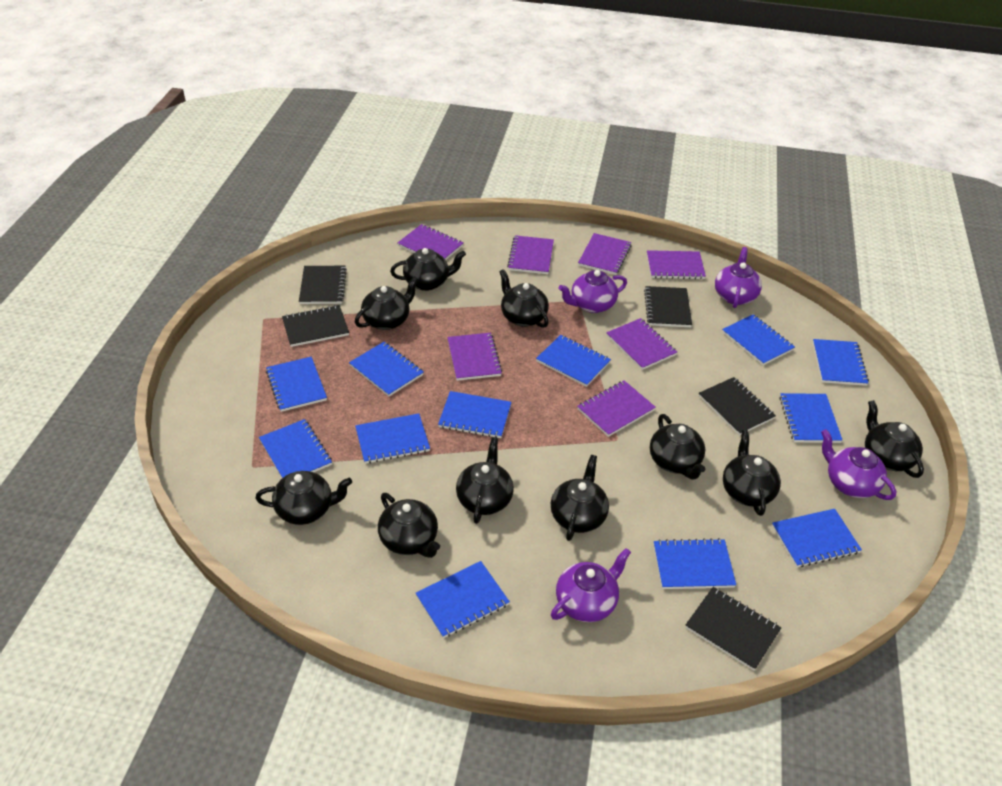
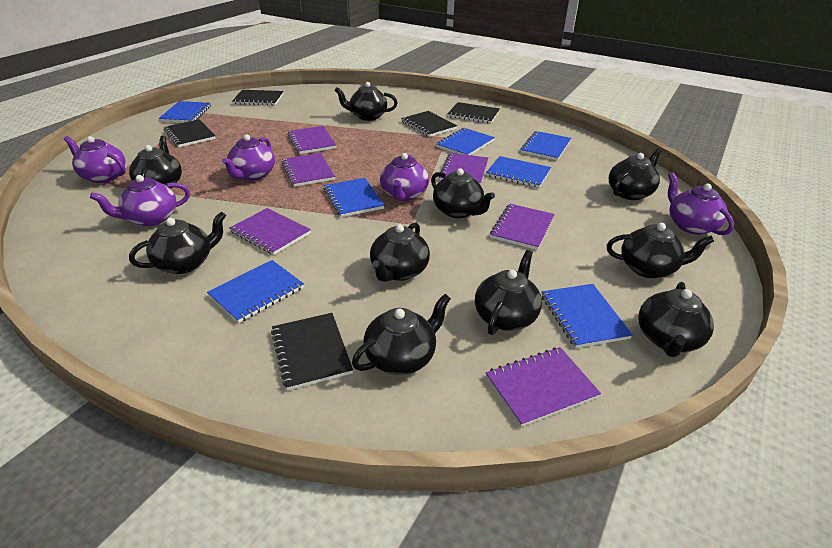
blue notebook: [259,419,332,478] [266,357,327,412] [349,342,424,396] [355,414,430,464] [416,561,510,638] [438,391,511,438] [536,335,611,387] [654,538,736,589] [722,314,795,365] [772,509,862,567] [779,393,842,443] [813,339,869,386] = 12 -> [158,101,211,123] [207,260,304,323] [324,178,384,217] [436,128,495,155] [486,156,551,188] [521,131,571,161] [542,284,633,348] = 7
purple notebook: [397,224,463,260] [447,333,502,381] [507,235,554,274] [577,380,656,437] [578,233,631,275] [606,318,677,370] [647,250,706,279] = 7 -> [230,208,311,255] [281,153,335,187] [287,126,336,154] [439,153,488,185] [486,347,601,427] [490,204,555,250] = 6
purple teapot: [551,548,631,622] [559,270,627,313] [715,247,762,308] [821,429,896,500] = 4 -> [64,136,126,183] [90,175,190,226] [222,134,275,181] [380,153,429,201] [668,172,734,235] = 5

